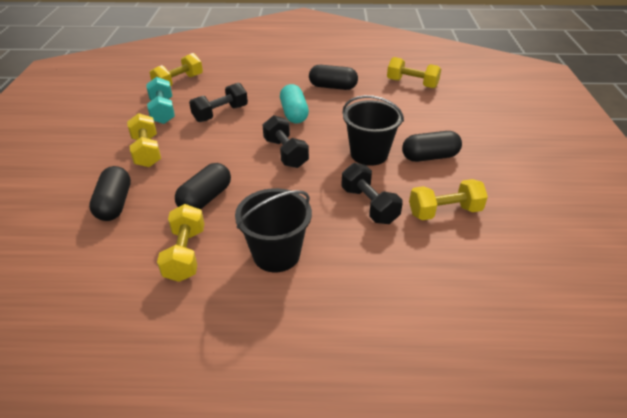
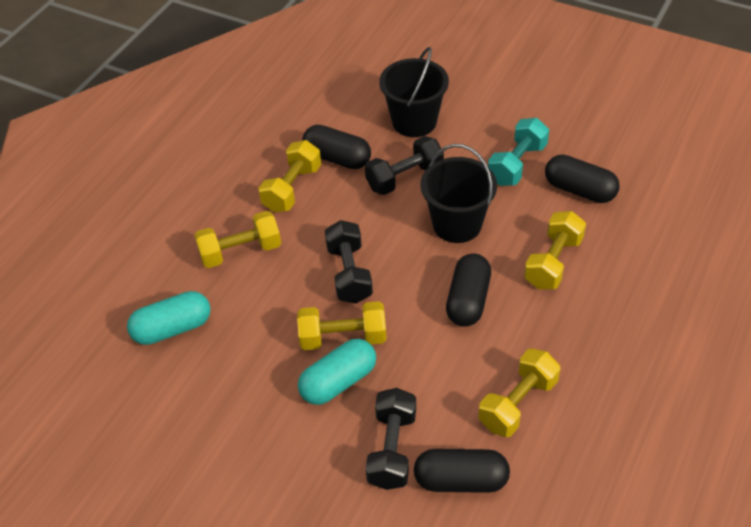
turquoise capsule: [280,84,309,123] = 1 -> [127,291,211,345] [298,339,376,405] = 2

